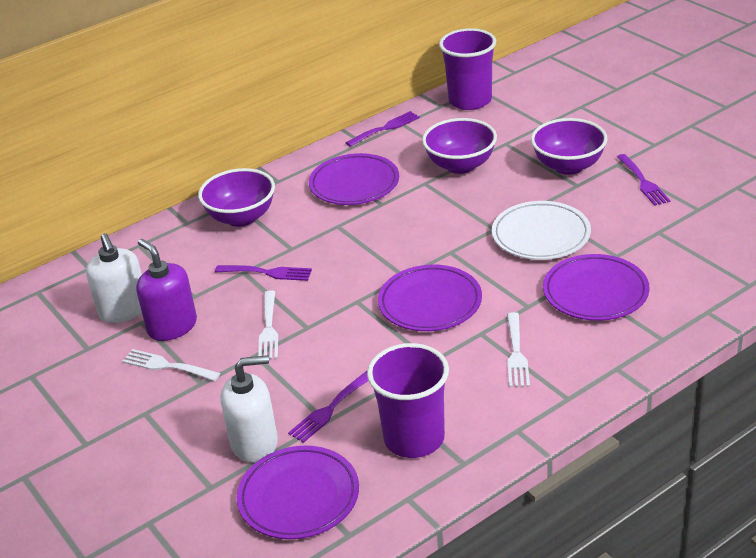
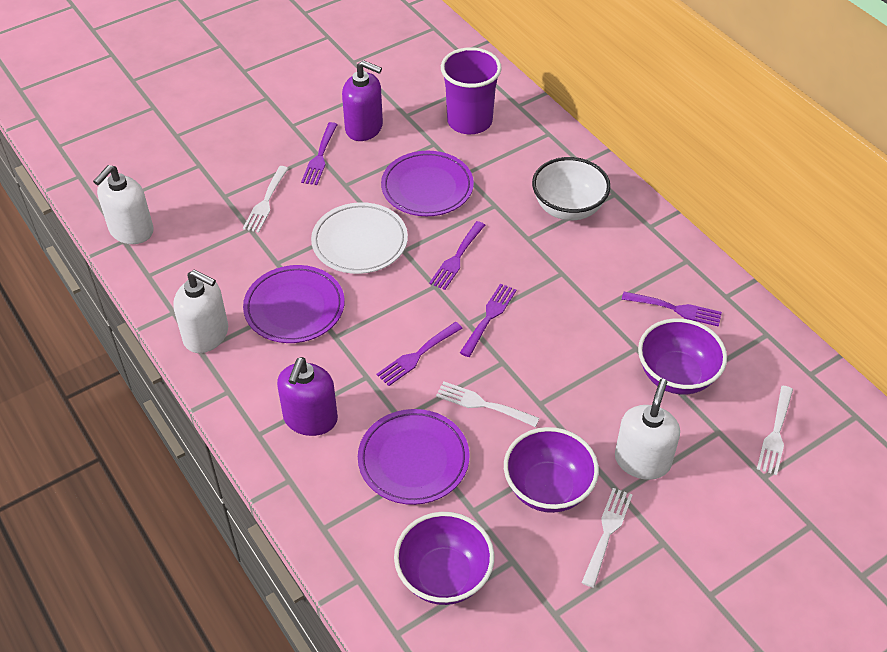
purple cup: [367,343,449,458] [439,28,496,110] = 2 -> [441,47,502,134] = 1
purple fork: [215,265,312,281] [288,371,368,443] [345,111,420,147] [617,154,670,206] = 4 -> [301,122,338,185] [377,322,463,386] [429,221,485,290] [460,283,517,357] [621,292,722,327] = 5
purple plate: [237,446,359,539] [309,153,399,205] [378,265,482,331] [543,254,650,321] = 4 -> [243,265,345,343] [358,409,469,505] [381,151,474,216] = 3
purple soap dispenser: [136,239,197,341] = 1 -> [277,357,338,436] [342,60,383,141] = 2
white bowl: none = 0 -> [532,157,611,220] = 1
white fork: [122,349,220,381] [258,290,278,359] [507,312,530,387] = 3 -> [243,166,289,233] [436,381,539,427] [582,488,632,588] [757,386,793,475] = 4
white soap dispenser: [86,233,142,323] [221,355,278,463] = 2 -> [93,165,154,244] [173,270,228,353] [615,379,680,480] = 3

